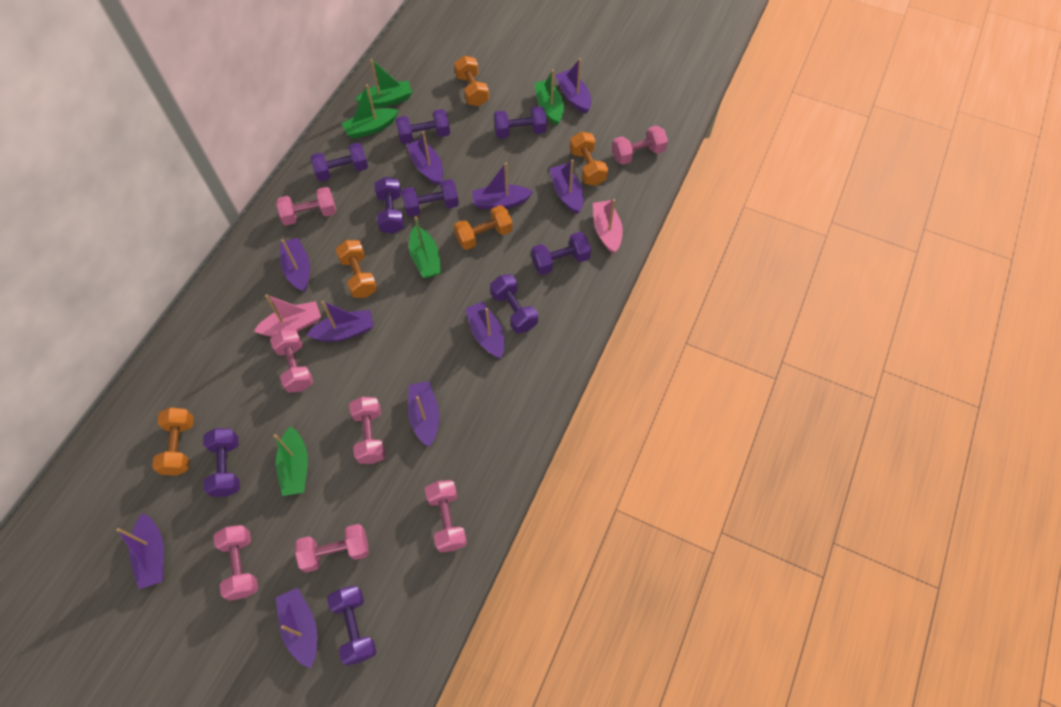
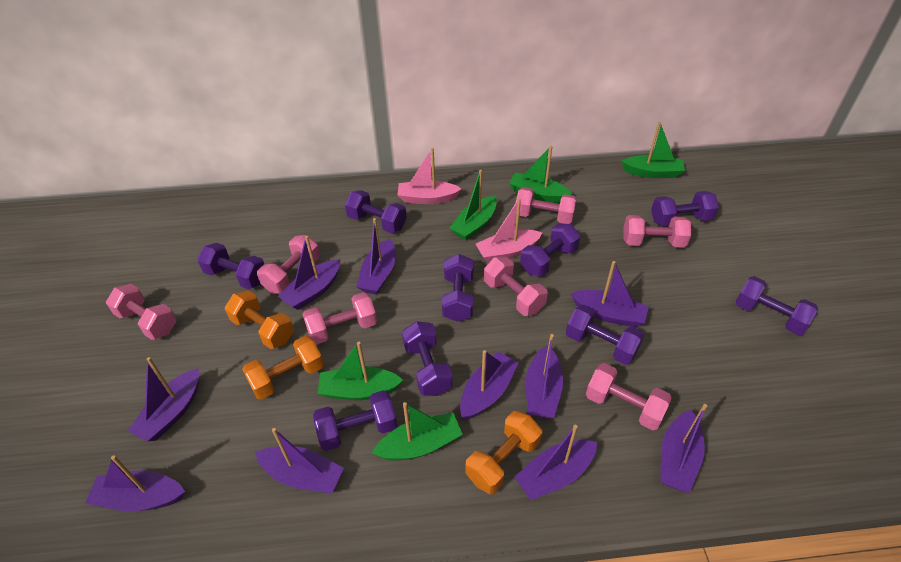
orange dumbbell: [152,407,194,476] [335,240,377,298] [454,56,489,106] [454,205,513,250] [570,132,608,186] = 5 -> [225,290,294,349] [242,335,324,400] [465,411,542,494] = 3

